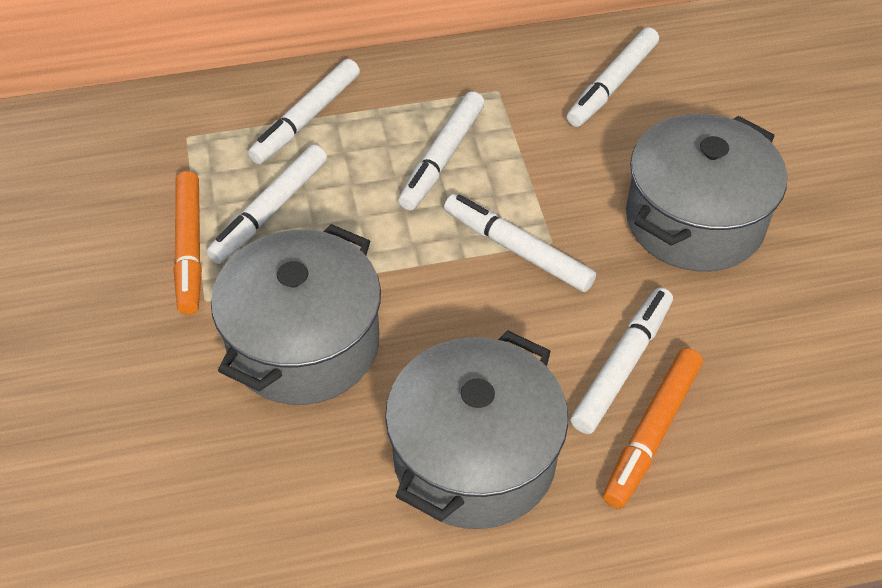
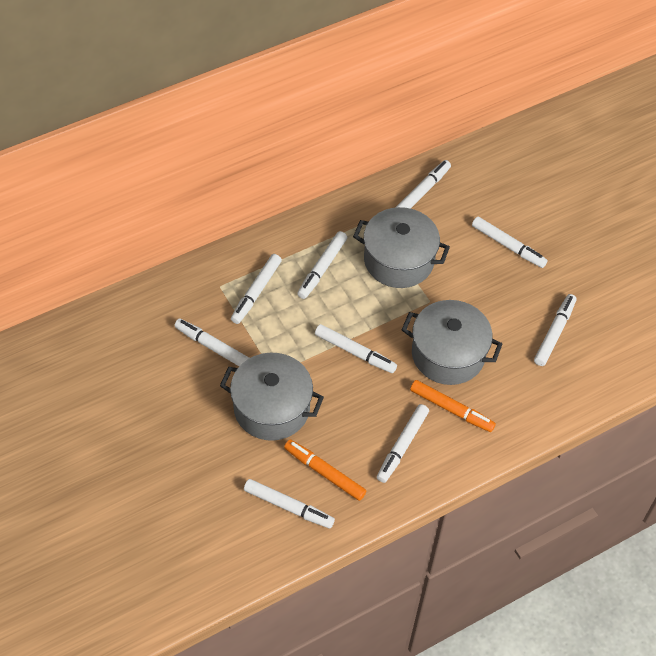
white marker: [206,145,327,264] [248,59,360,164] [398,91,485,210] [444,194,596,292] [567,27,659,127] [570,288,673,434] = 6 -> [174,318,249,366] [231,254,282,324] [244,479,335,528] [297,231,347,299] [315,324,397,373] [377,404,429,483] [395,160,451,209] [472,216,548,268] [534,294,576,366] = 9

